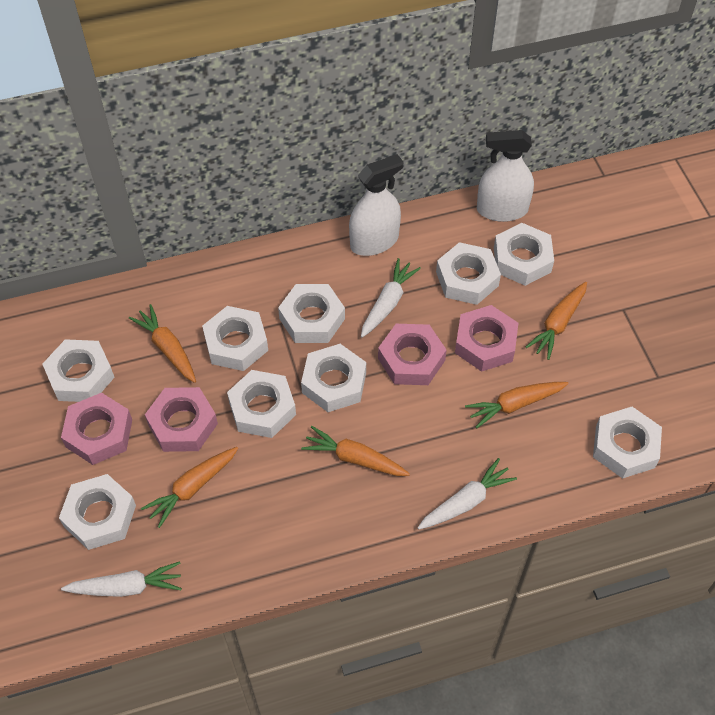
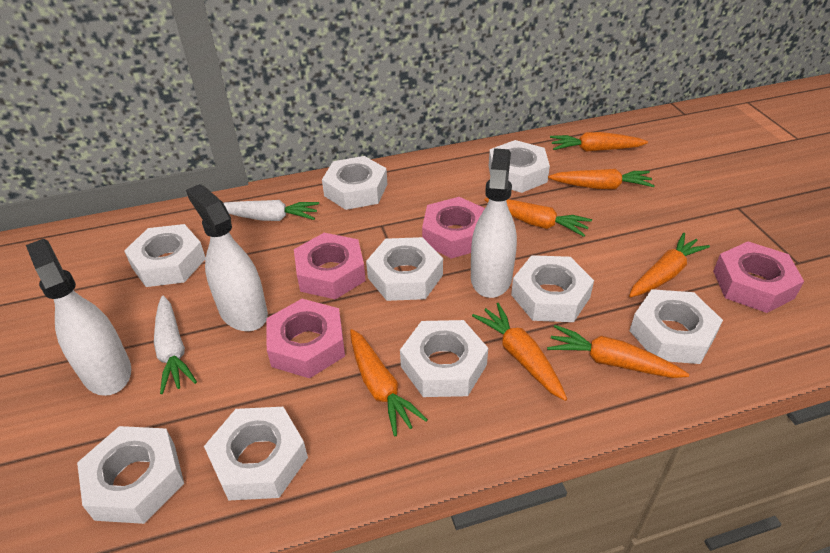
orange carrot: [129,304,196,383] [141,447,238,528] [301,426,410,476] [465,382,568,428] [526,282,587,360] = 5 -> [350,329,428,436] [472,303,567,401] [485,198,592,237] [547,325,689,378] [548,169,655,189] [550,132,648,152] [629,233,710,297] = 7
white carrot: [61,561,182,597] [361,258,421,338] [418,458,517,529] = 3 -> [154,296,197,394] [223,200,319,221] = 2
white spray bottle: [349,154,403,256] [477,130,534,222] = 2 -> [26,239,131,396] [186,184,268,331] [471,148,517,298] = 3

